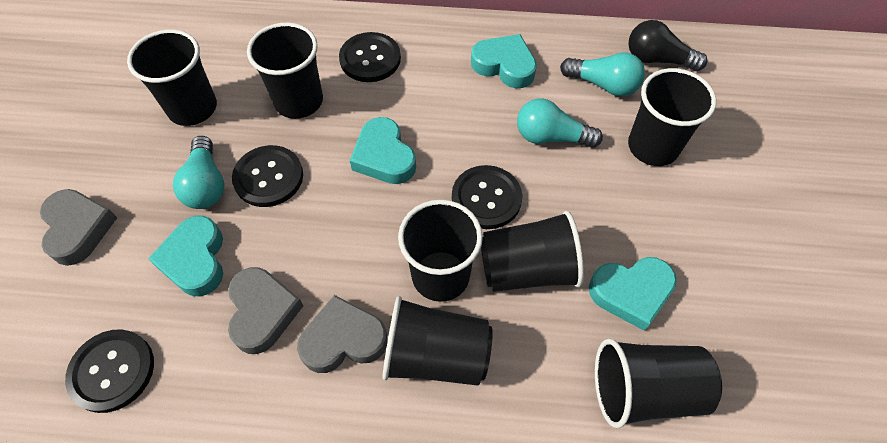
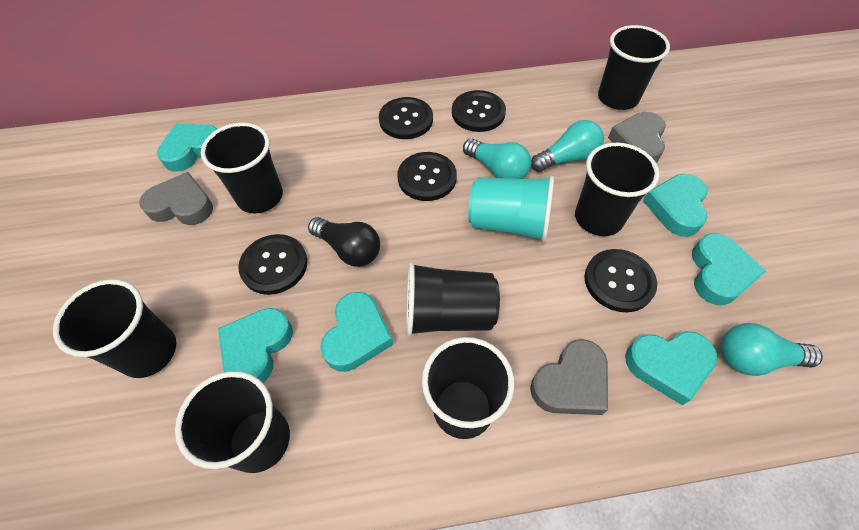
black button: [65,329,154,413] [232,145,303,207] [339,32,401,82] [452,165,522,229] = 4 -> [238,234,307,295] [379,97,433,139] [397,152,457,201] [452,90,506,132] [584,249,657,312] = 5
turquoise cup: none = 0 -> [468,176,554,243] = 1
turquoise heart: [148,216,223,296] [350,117,416,184] [471,34,537,88] [589,257,677,331] = 4 -> [157,123,217,172] [218,308,293,383] [320,292,393,372] [625,331,718,405] [643,174,708,237] [692,233,766,305] = 6

